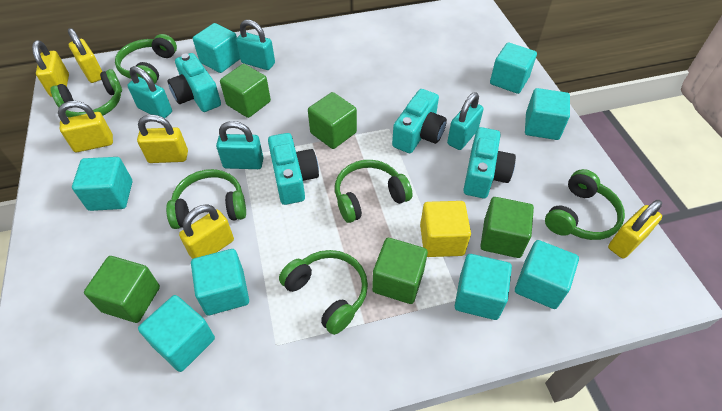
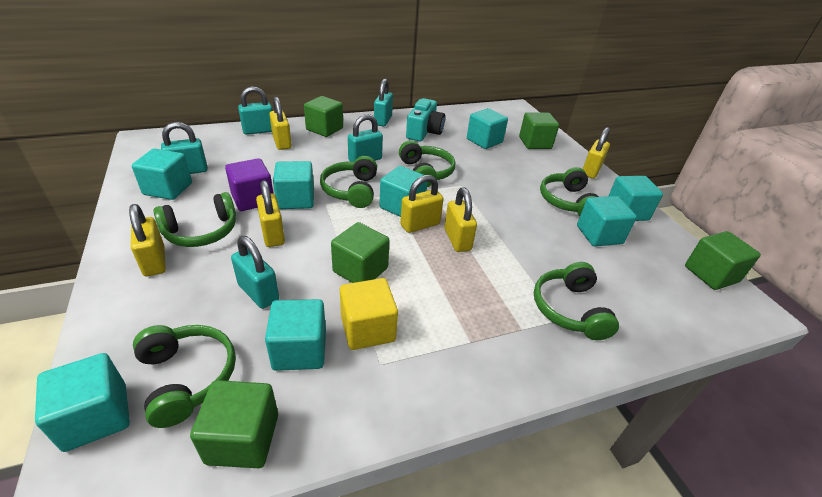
purple cube: none = 0 -> [225,158,273,211] = 1
turquoise camera: [167,53,221,112] [268,133,319,205] [392,89,447,153] [463,127,516,198] = 4 -> [406,98,445,141] = 1
turquoise padlock: [127,66,172,118] [216,121,264,169] [236,20,275,70] [447,92,484,150] = 4 -> [161,122,208,174] [231,236,279,309] [238,86,273,135] [348,114,383,162] [374,79,393,127] = 5

